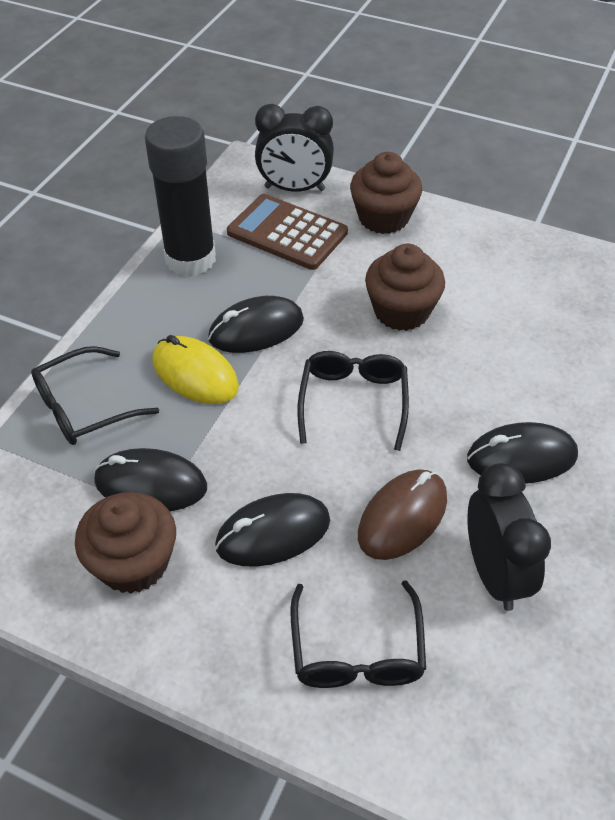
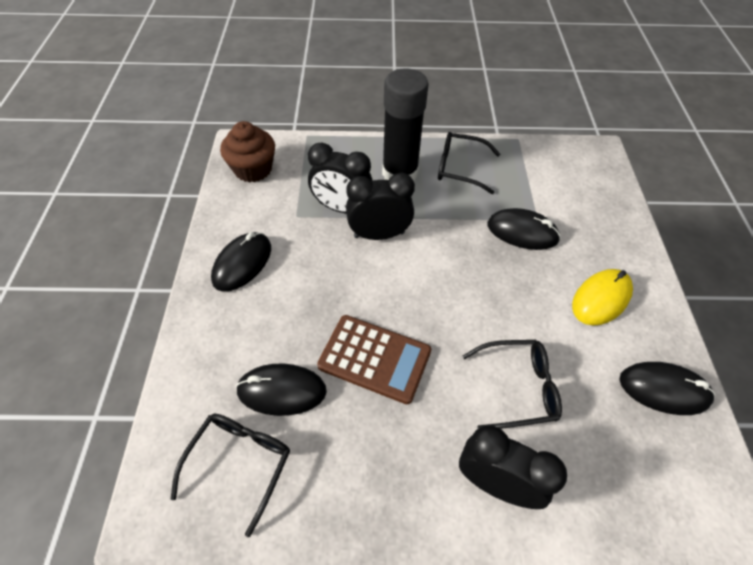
black clock: [255,104,334,192] [467,463,551,611] = 2 -> [308,142,373,213] [346,173,415,240] [459,425,567,509] = 3
brown cupcake: [75,492,176,594] [350,152,422,234] [365,244,445,331] = 3 -> [220,121,275,183] = 1
brown mouse: [358,470,447,560] = 1 -> none = 0

